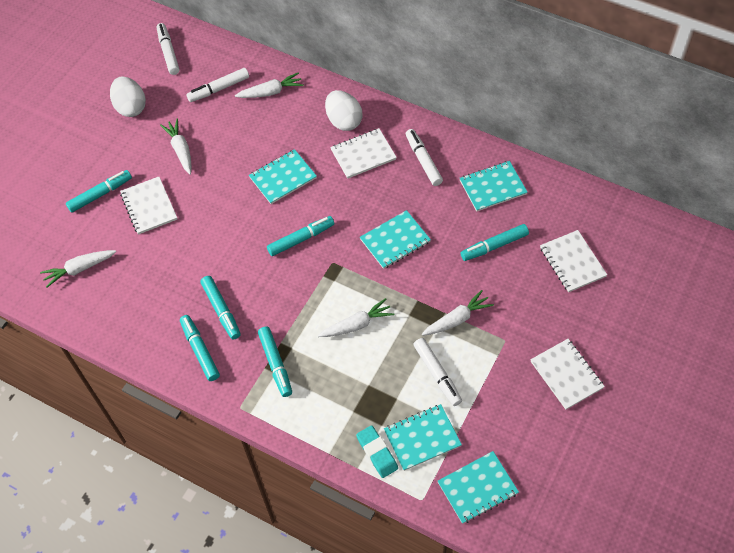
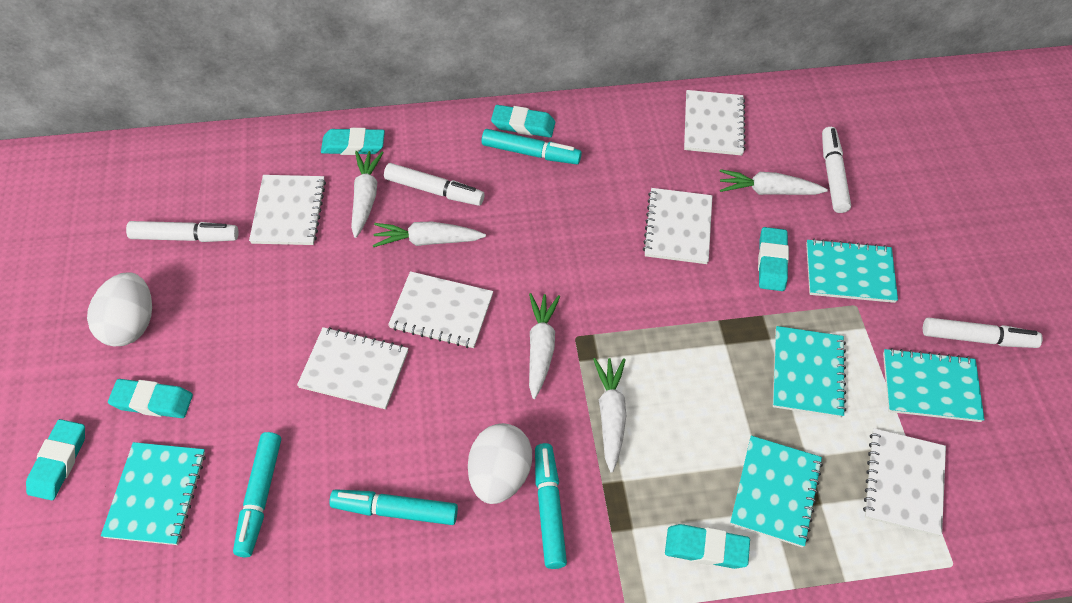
turquoise eraser: [356,425,398,478] = 1 -> [26,419,85,500] [108,379,193,418] [321,128,385,155] [491,105,555,138] [665,524,750,569] [758,227,789,291] = 6
turquoise marker: [66,170,132,213] [180,315,220,381] [201,276,241,340] [258,327,292,397] [267,216,334,256] [461,224,529,261] = 6 -> [233,432,281,557] [329,489,458,525] [481,129,582,164] [535,443,567,569] = 4
white notebook: [120,177,177,235] [330,128,397,179] [530,339,605,410] [540,230,607,292] = 4 -> [249,175,326,245] [297,327,408,409] [388,271,493,348] [643,188,712,264] [684,90,746,156] [863,428,946,537] = 6

